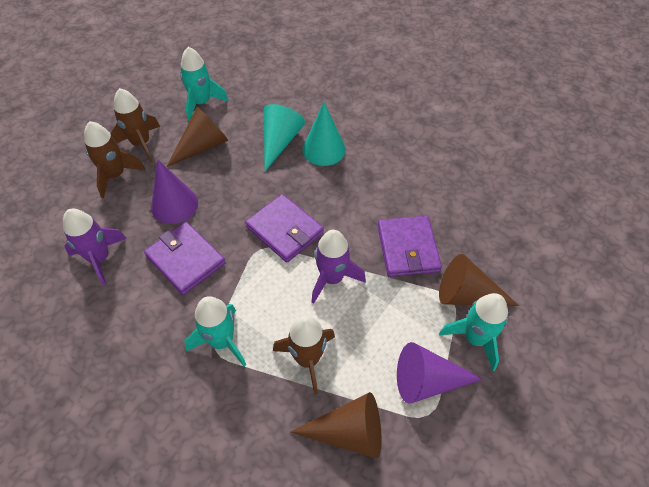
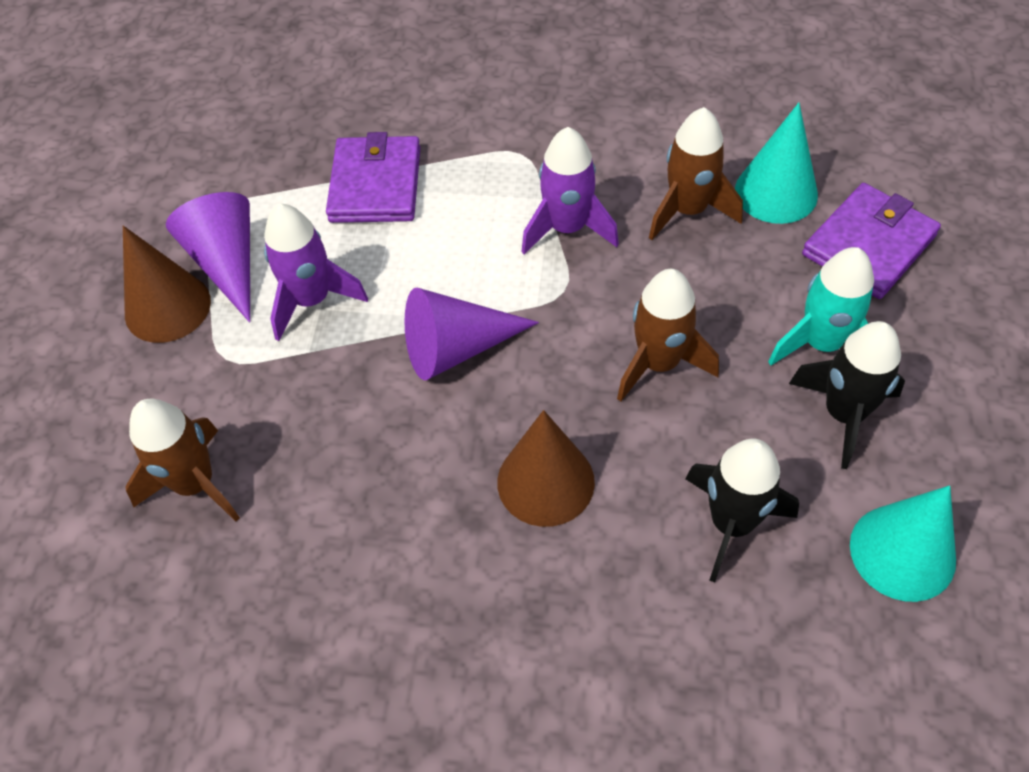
black rocket: none = 0 -> [686,438,799,582] [789,321,905,469] = 2
brown cone: [167,107,228,167] [290,392,381,459] [439,254,519,306] = 3 -> [123,226,211,343] [497,410,595,527] = 2
purple wallet: [144,222,226,295] [245,194,324,263] [378,216,442,277] = 3 -> [326,132,420,223] [802,183,941,299] = 2
turquoise rocket: [180,47,229,121] [185,296,246,367] [439,293,508,371] = 3 -> [768,247,874,365] = 1

